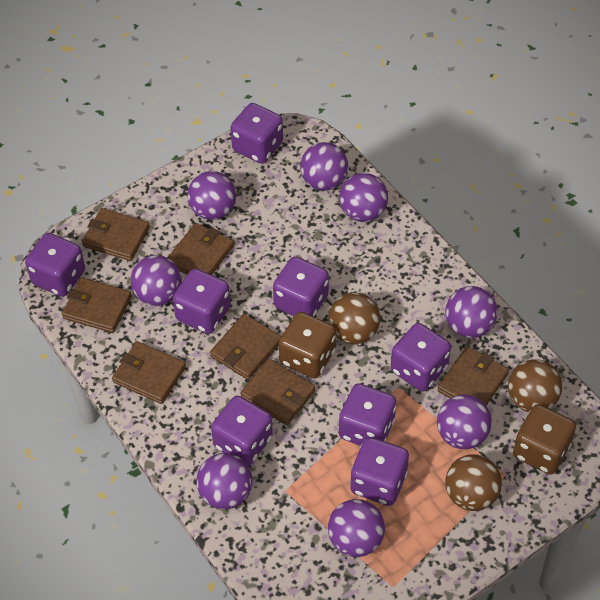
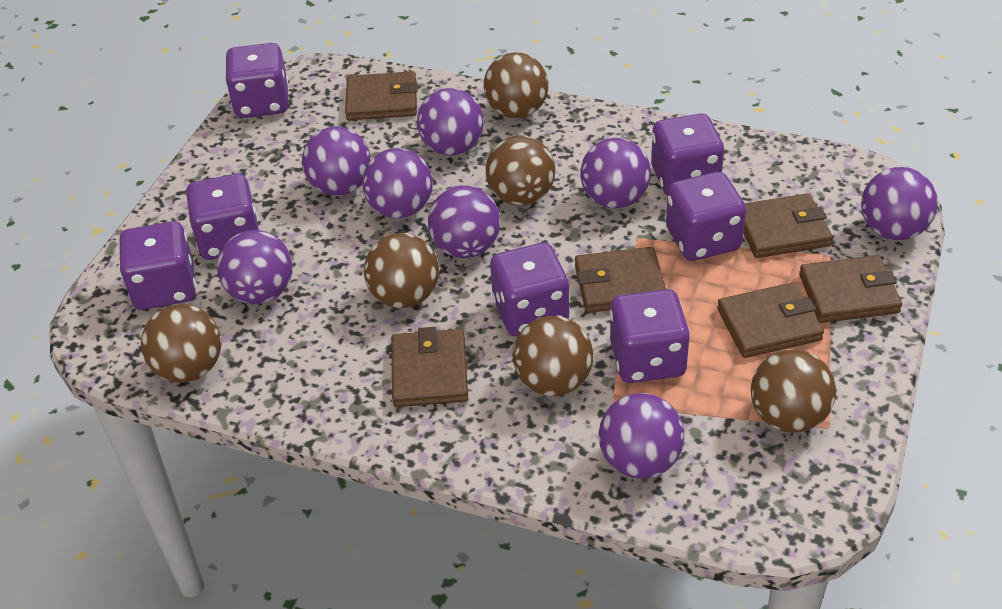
brown ball: [329,292,380,344] [446,454,502,511] [508,359,562,412] = 3 -> [141,304,222,383] [364,233,439,308] [483,52,549,118] [486,135,555,205] [513,316,593,396] [751,349,836,433] = 6
brown dice: [279,312,336,379] [513,404,576,475] = 2 -> none = 0
brown wallet: [62,277,132,333] [82,208,150,261] [112,341,186,404] [167,223,234,275] [210,314,281,380] [240,358,315,425] [438,346,509,406] = 7 -> [345,71,418,120] [391,327,468,407] [575,247,666,313] [717,282,824,358] [744,193,833,258] [799,255,902,323] = 6
purple dice: [25,233,85,297] [173,269,231,334] [211,396,273,466] [230,103,283,164] [273,257,329,317] [339,383,396,446] [350,437,409,506] [391,323,451,391] = 8 -> [119,221,196,310] [186,174,259,260] [225,43,289,118] [490,242,570,336] [610,289,690,383] [651,113,724,196] [666,172,746,261] = 7

